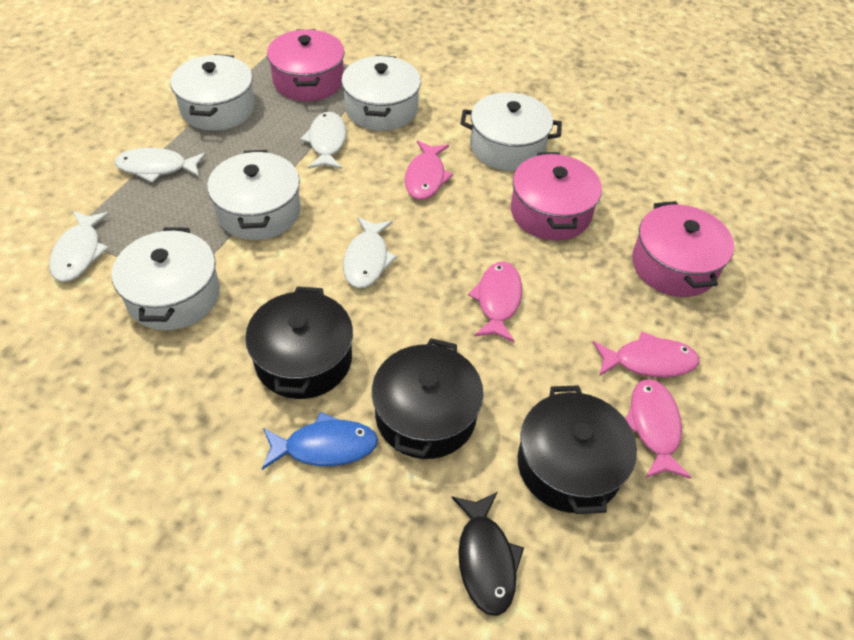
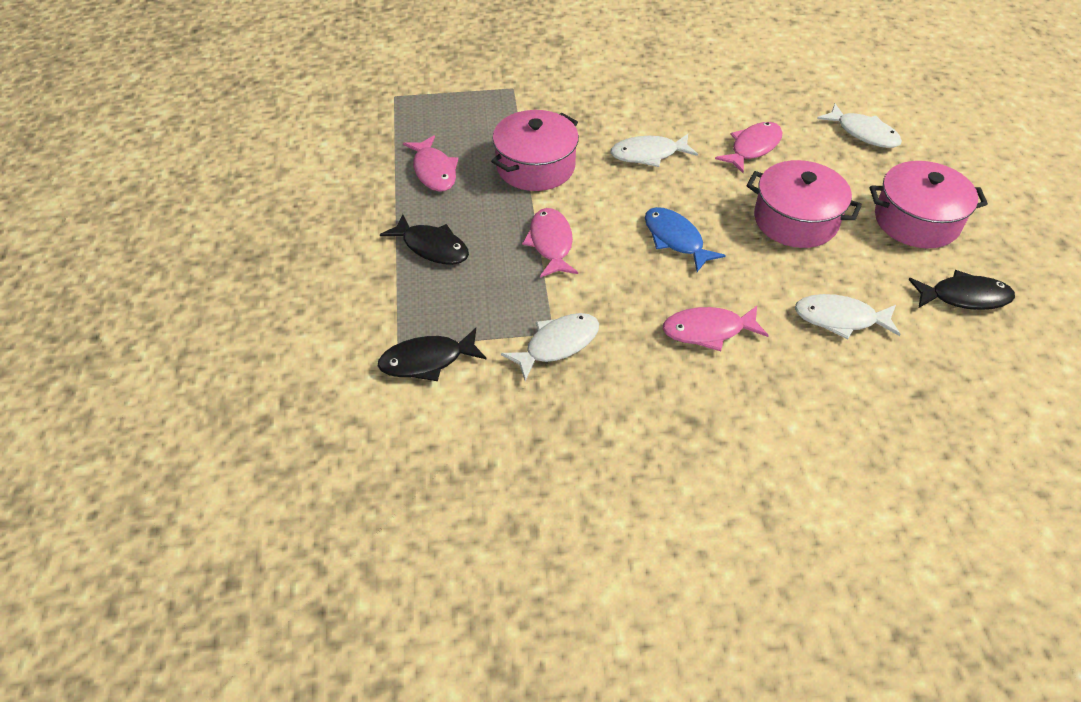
black fish: [451,492,524,616] = 1 -> [378,328,487,381] [380,214,469,265] [909,270,1015,310] = 3
black pot: [245,287,353,399] [372,338,483,459] [518,385,637,514] = 3 -> none = 0
white pot: [112,227,220,330] [171,54,255,131] [207,150,301,240] [341,55,421,131] [460,92,562,171] = 5 -> none = 0

